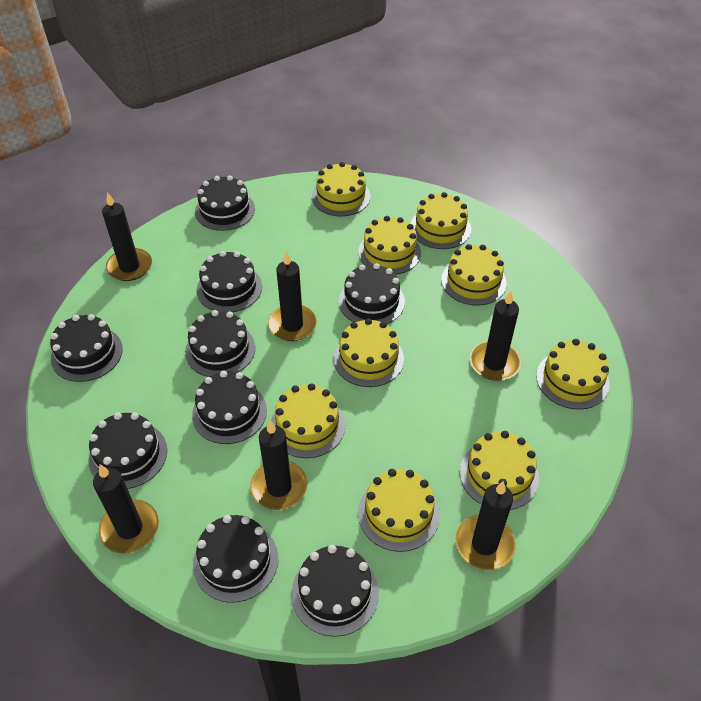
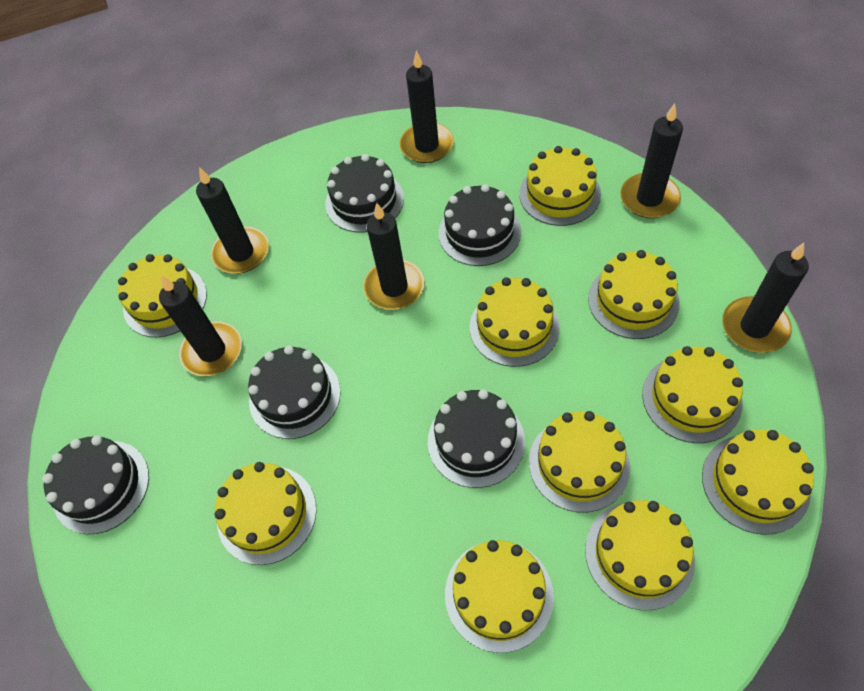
black cake: [50,314,123,382] [89,412,167,489] [185,310,255,377] [192,371,267,444] [193,515,278,603] [195,176,255,231] [197,251,262,312] [292,545,379,637] [339,263,405,324] = 9 -> [42,436,149,535] [248,345,341,439] [325,154,404,233] [428,390,525,488] [439,184,521,266] = 5
yellow cake: [271,383,345,458] [312,162,370,216] [334,318,404,387] [358,216,421,275] [358,469,440,552] [411,192,471,249] [441,244,507,305] [460,431,539,510] [536,339,610,410] = 9 -> [118,254,207,337] [215,462,316,565] [445,540,554,653] [470,277,560,367] [519,146,601,226] [529,411,631,512] [585,500,695,610] [588,250,680,339] [642,346,743,443] [702,430,814,535] = 10

